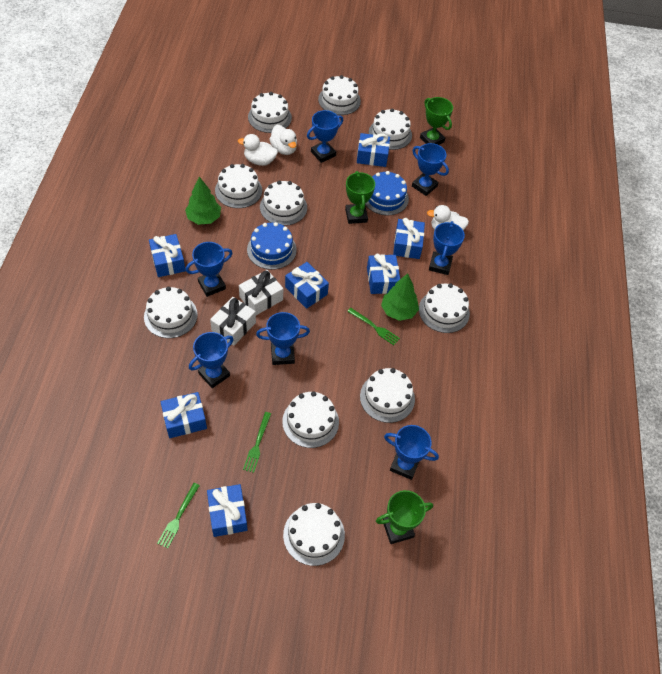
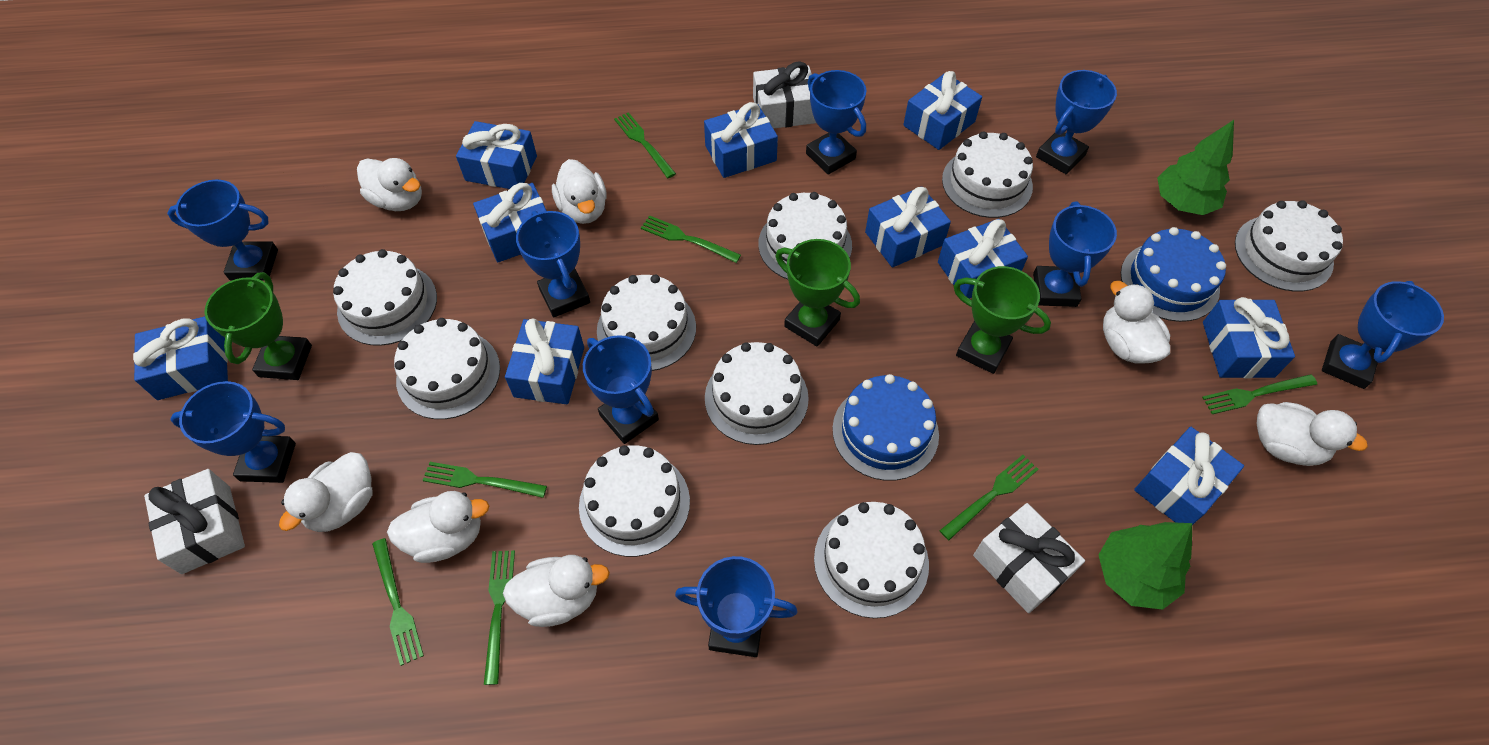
blue gift: [149,234,185,277] [161,392,207,438] [207,484,248,537] [285,262,329,309] [357,133,390,167] [367,254,400,294] [393,218,425,259] = 7 -> [133,316,228,400] [456,121,537,189] [473,183,546,262] [505,318,584,404] [704,102,778,178] [865,187,951,268] [903,71,982,150] [938,219,1028,299] [1134,427,1244,525] [1203,297,1295,378] = 10
blue trophy: [185,242,233,297] [189,332,234,388] [256,312,310,365] [307,110,343,163] [384,425,439,480] [412,143,449,196] [429,221,465,275] = 7 -> [167,179,278,281] [170,381,296,483] [516,211,590,317] [583,335,659,444] [675,556,797,657] [806,70,866,175] [1033,202,1117,307] [1036,70,1117,174] [1322,281,1444,389] = 9
green fork: [157,483,200,549] [243,412,271,473] [347,308,400,345] = 3 -> [372,538,424,666] [422,462,547,498] [484,550,515,685] [614,112,676,178] [641,215,741,263] [940,455,1039,540] [1202,374,1317,414] = 7
white cake: [144,287,198,338] [215,164,262,208] [248,92,292,133] [260,180,307,226] [282,391,339,448] [283,503,345,566] [318,75,361,115] [360,368,415,423] [369,108,412,150] [419,283,470,333] = 10 -> [333,249,437,346] [394,318,500,419] [579,445,690,557] [597,275,696,371] [705,342,809,445] [758,192,852,279] [814,502,929,618] [942,131,1033,218] [1235,200,1343,292] = 9
white duck: [238,134,278,166] [269,125,297,155] [427,205,469,230] = 3 -> [279,452,373,532] [357,158,422,211] [387,491,489,563] [503,555,610,627] [552,159,607,224] [1103,281,1170,363] [1257,402,1368,466] = 7
white gift: [210,297,256,346] [239,270,283,315] = 2 -> [144,469,245,574] [753,61,816,129] [973,503,1085,613] = 3

